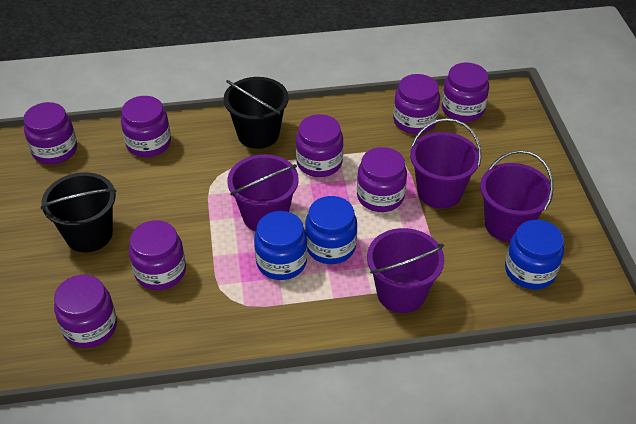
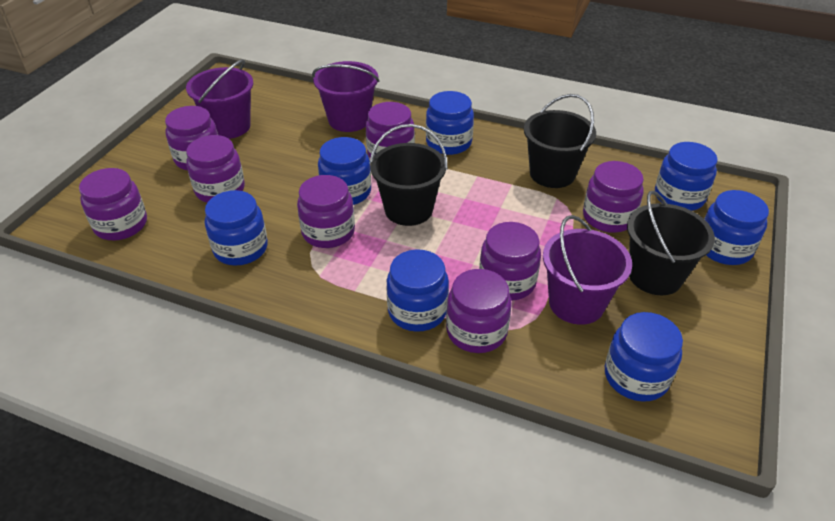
black bucket: [41,172,117,252] [224,77,289,149] = 2 -> [369,124,448,226] [524,94,596,188] [627,190,715,295] = 3
blue jar: [254,211,307,280] [305,196,357,264] [505,220,564,289] = 3 -> [205,190,268,265] [318,137,371,205] [386,249,449,332] [426,91,474,155] [605,312,683,402] [655,142,718,211] [704,190,769,265] = 7
purple bucket: [227,154,299,232] [367,228,444,313] [410,118,481,209] [480,150,553,242] = 4 -> [186,59,253,139] [312,61,379,132] [543,215,632,325] = 3

